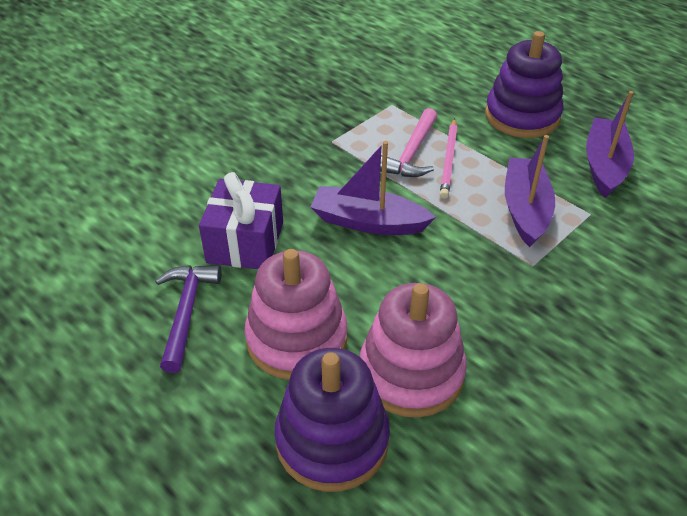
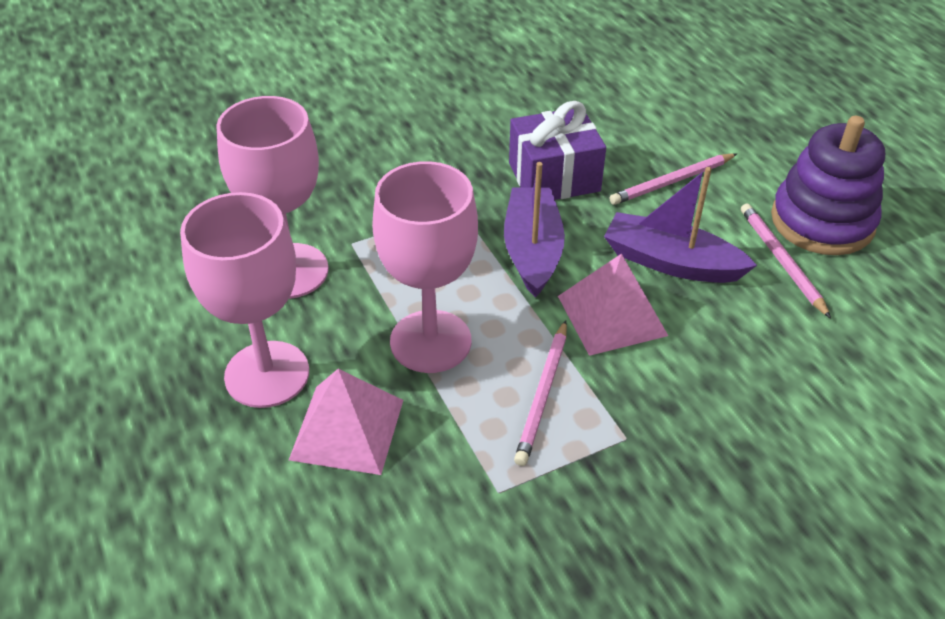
pink goblet: none = 0 -> [180,192,309,408] [216,96,329,299] [372,161,478,373] = 3
pink hammer: [380,108,437,177] = 1 -> none = 0
pink pencil: [440,118,457,199] = 1 -> [514,320,567,466] [609,153,737,205] [741,204,831,319] = 3
pink pyramid: none = 0 -> [289,369,403,475] [558,253,668,356] = 2
pink stacking toy: [245,249,348,380] [360,283,467,418] = 2 -> none = 0
purple boat: [311,141,436,235] [505,135,555,247] [586,91,634,198] = 3 -> [504,162,565,298] [604,167,757,283] = 2
purple hammer: [155,265,222,373] = 1 -> none = 0
purple stacking toy: [274,348,390,492] [485,31,563,138] = 2 -> [771,116,885,255] = 1

